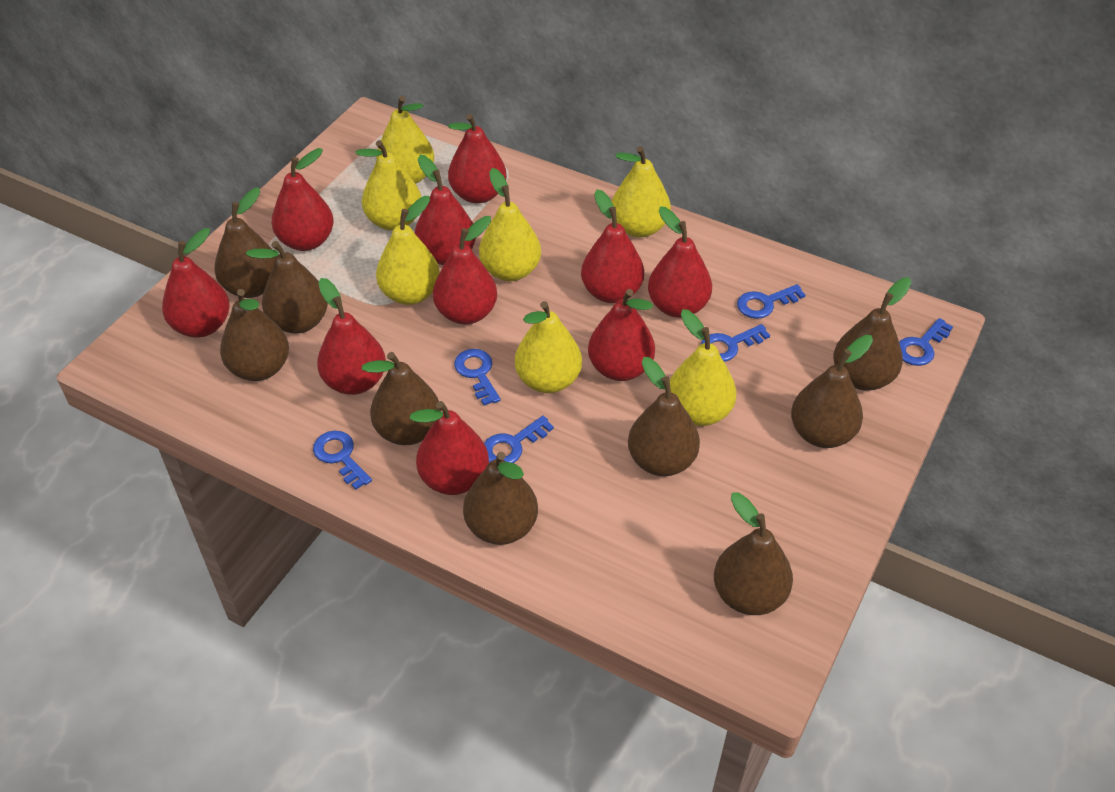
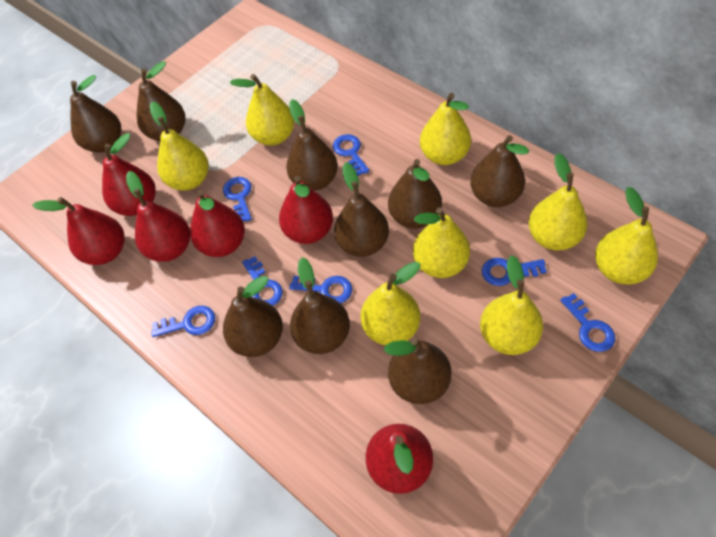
blue key: [313,431,372,490] [454,349,501,406] [484,416,554,463] [700,324,770,362] [737,284,805,319] [899,318,953,366] = 6 -> [151,306,215,337] [223,177,252,221] [242,256,283,306] [289,276,352,304] [333,134,369,176] [482,258,547,286] [560,293,615,352] = 7
red pear: [162,228,230,338] [272,148,334,251] [317,278,386,395] [410,401,489,495] [414,155,476,265] [433,216,497,325] [448,114,507,204] [581,189,644,303] [588,289,655,381] [648,206,712,318] = 10 -> [32,197,125,265] [102,133,156,216] [126,171,190,262] [190,190,245,257] [279,176,333,244] [366,424,433,494] = 6
yellow pear: [356,140,421,231] [376,96,434,184] [376,196,440,305] [479,168,541,281] [515,301,582,393] [612,146,671,237] [670,309,736,426] = 7 -> [150,101,209,191] [230,74,295,146] [360,262,420,345] [413,208,470,278] [420,93,471,165] [480,255,543,355] [529,153,587,251] [595,187,658,284] = 8

